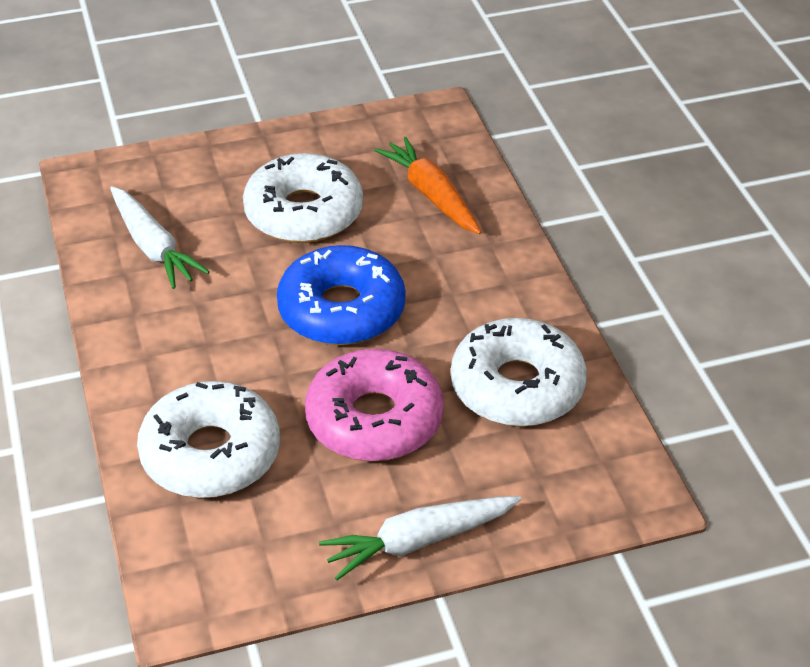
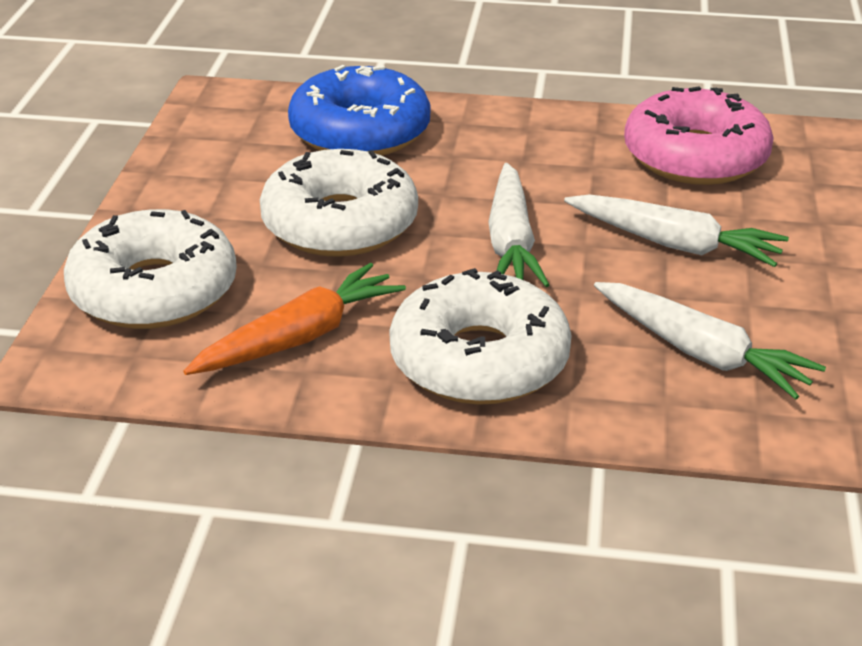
white carrot: [110,186,210,289] [319,496,521,580] = 2 -> [488,163,549,287] [564,194,789,267] [594,282,826,400] = 3

